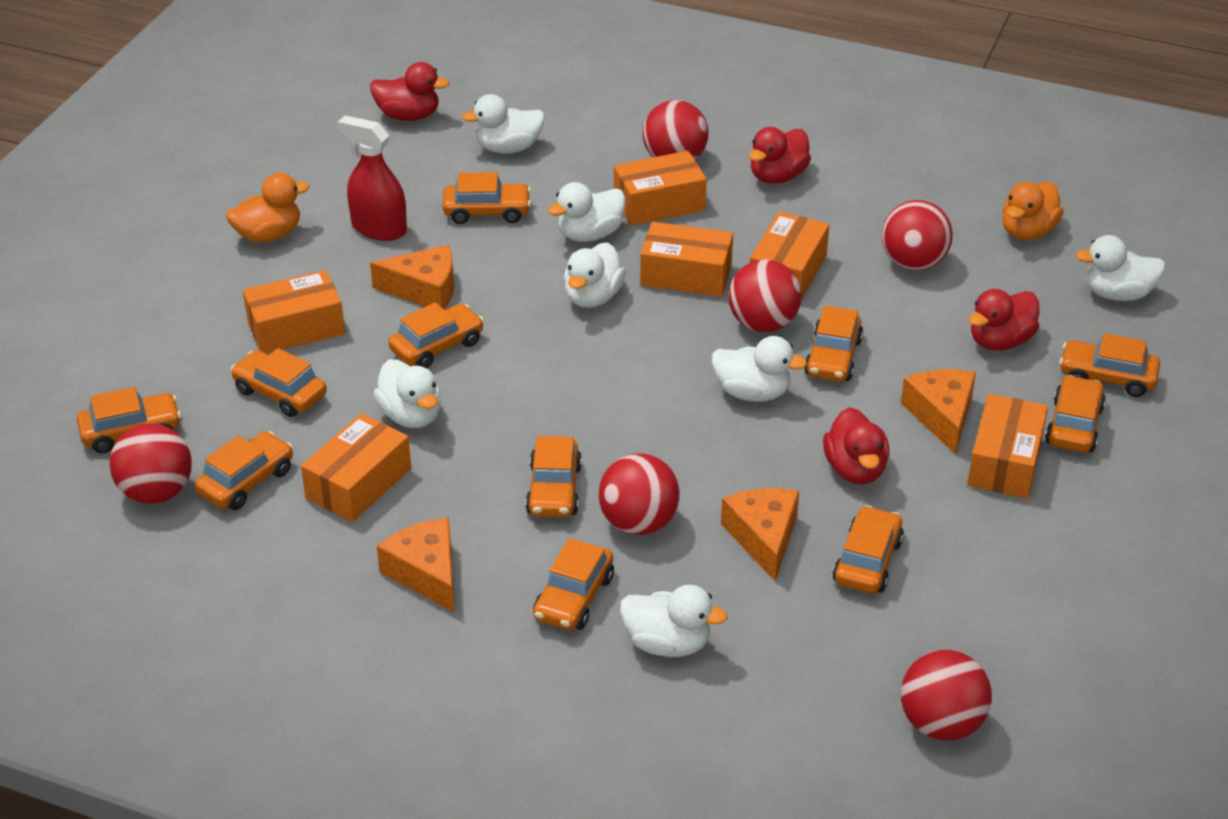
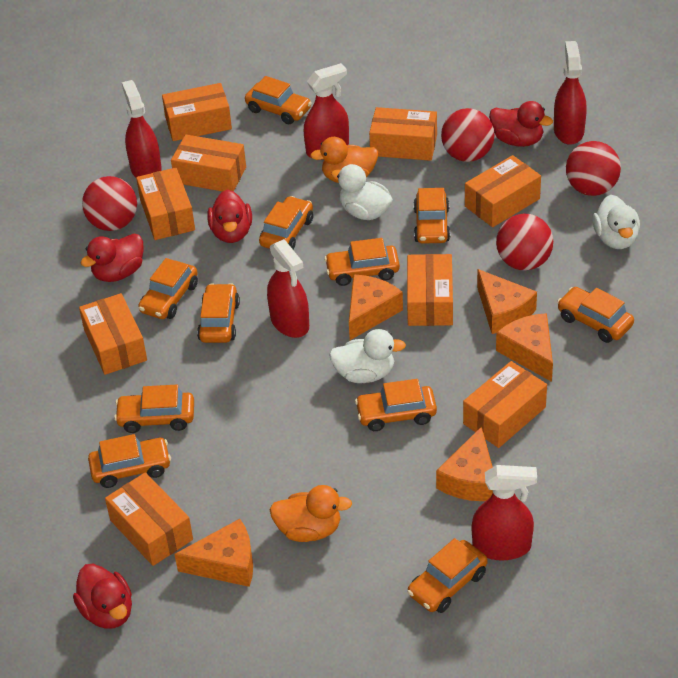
orange box: [243,270,345,354] [301,413,411,522] [614,151,707,226] [640,222,733,297] [750,211,829,300] [967,394,1048,498] = 6 -> [79,293,147,375] [105,472,193,566] [136,168,195,240] [162,83,232,141] [171,135,246,192] [369,107,437,161] [407,254,453,326] [463,361,547,448] [465,155,541,227] = 9
orange cheese: [370,245,454,309] [377,517,454,612] [721,488,799,581] [901,369,976,454] = 4 -> [174,519,253,587] [349,274,403,340] [436,427,493,501] [477,269,537,334] [496,313,553,382] = 5
red ball: [110,424,192,504] [599,454,680,535] [643,100,708,160] [728,260,802,332] [882,200,953,270] [901,650,992,741] = 6 -> [82,176,137,231] [441,108,494,162] [496,214,553,271] [566,141,621,196] = 4
red spray bottle: [337,115,407,241] = 1 -> [122,80,162,177] [267,239,309,338] [304,63,349,160] [472,465,537,560] [554,41,587,145] = 5
white duck: [373,359,441,428] [462,94,545,154] [548,182,626,242] [564,242,626,308] [620,585,727,657] [712,336,807,402] [1075,235,1166,301] = 7 -> [329,329,406,383] [331,164,393,220] [593,195,640,249] = 3

